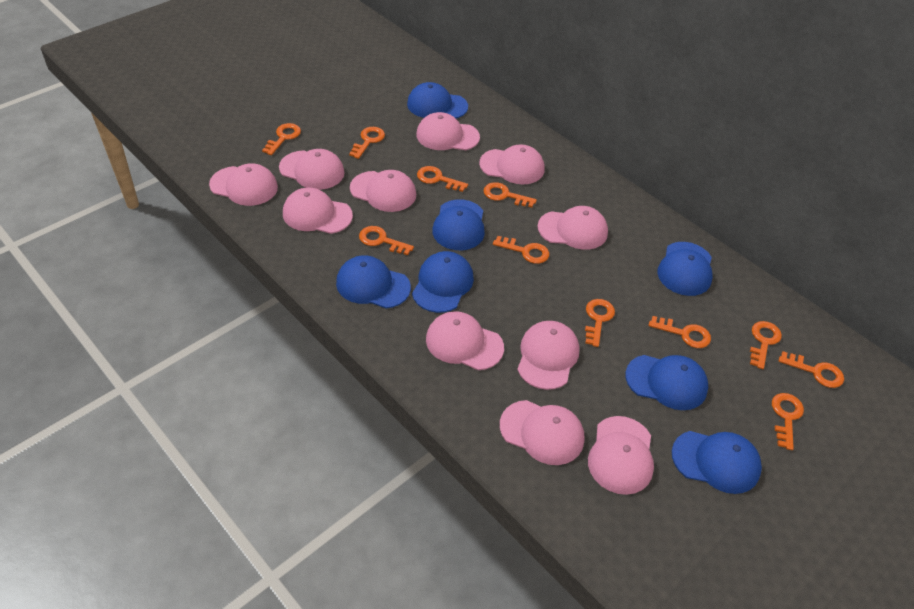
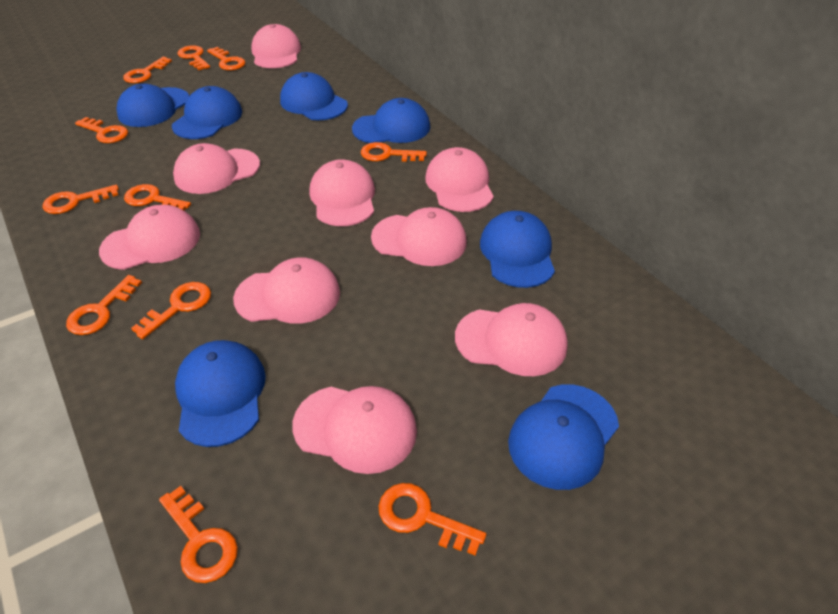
pink cap: [209,163,278,206] [279,149,345,190] [283,187,353,234] [350,170,416,212] [416,112,480,150] [426,311,504,370] [479,144,544,184] [500,400,585,465] [517,321,580,390] [538,206,608,250] [588,416,654,495] = 11 -> [99,205,200,270] [173,143,260,194] [233,257,340,324] [251,24,301,68] [292,386,417,474] [309,159,375,226] [371,207,467,266] [425,147,494,212] [455,303,568,376] = 9

